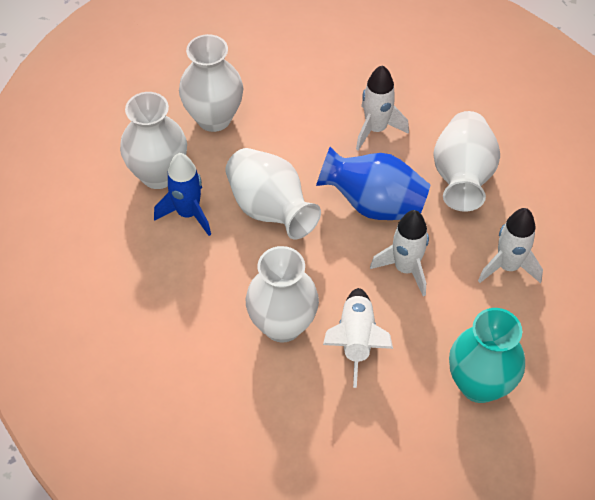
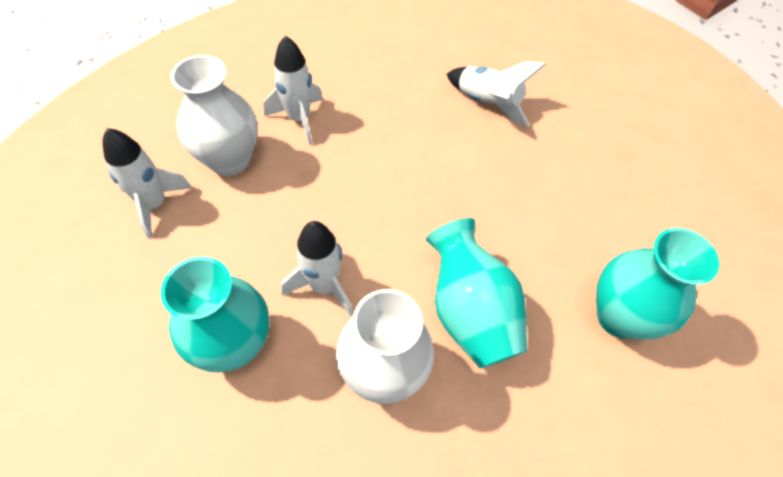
blue rocket: [154,153,211,236] = 1 -> none = 0
blue vase: [316,147,430,220] = 1 -> none = 0
turquoise vase: [449,308,525,403] = 1 -> [161,257,269,373] [426,218,528,369] [596,228,720,339] = 3
white vase: [120,92,187,189] [179,34,243,132] [225,148,321,239] [246,246,319,343] [433,111,500,212] = 5 -> [171,55,257,176] [336,289,434,404] = 2

